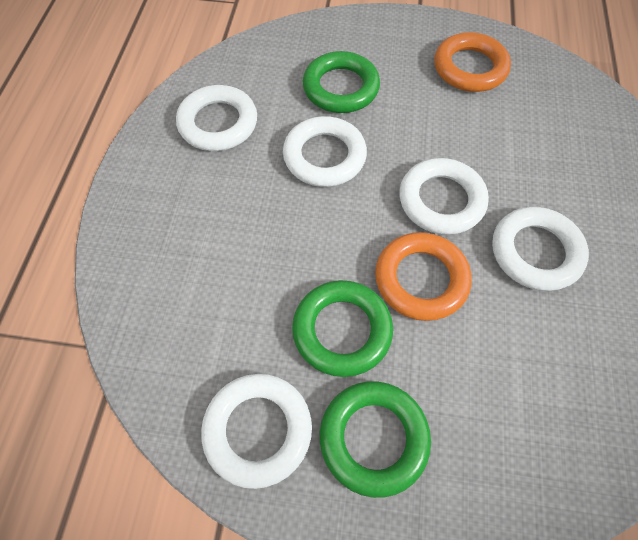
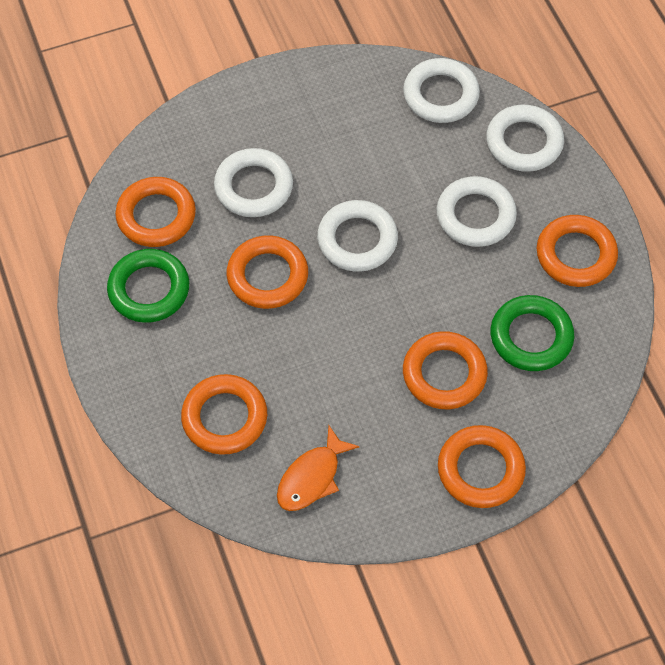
green ring: [292,280,393,377] [303,51,380,113] [320,381,431,498] = 3 -> [107,249,189,323] [490,295,574,371] = 2
orange fish: none = 0 -> [277,426,360,511] = 1
orange ring: [375,232,472,321] [434,32,511,92] = 2 -> [115,177,196,247] [181,374,267,455] [227,235,308,309] [403,331,488,409] [438,425,526,508] [537,215,618,287] = 6

